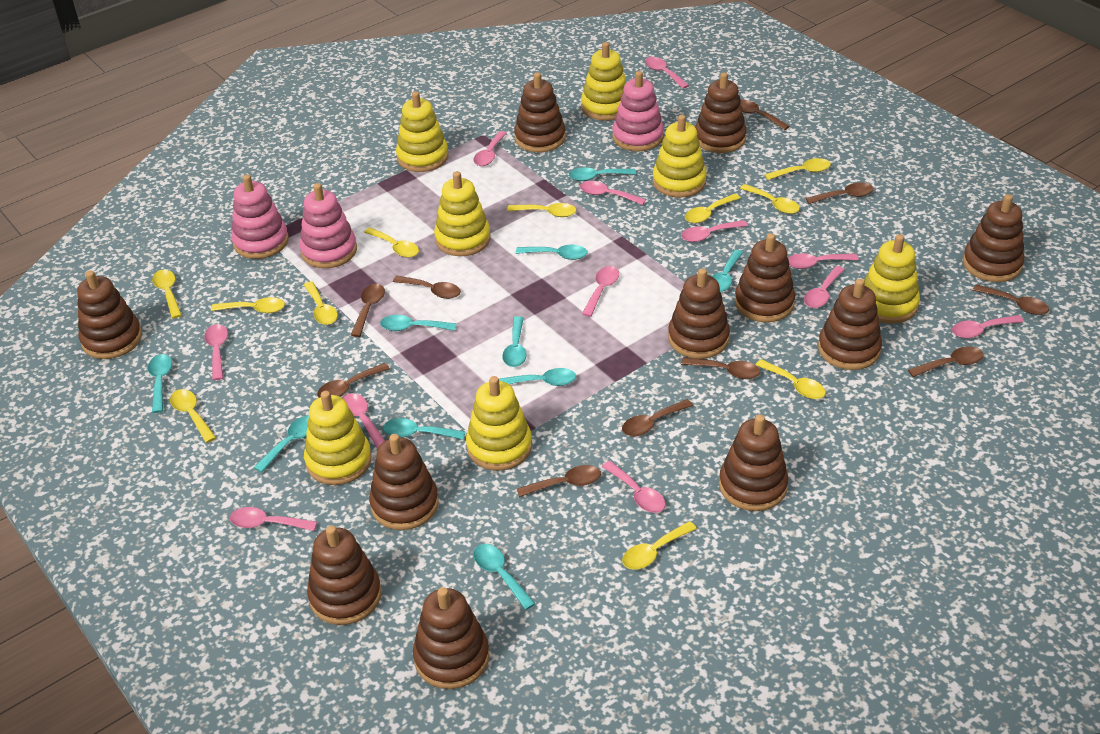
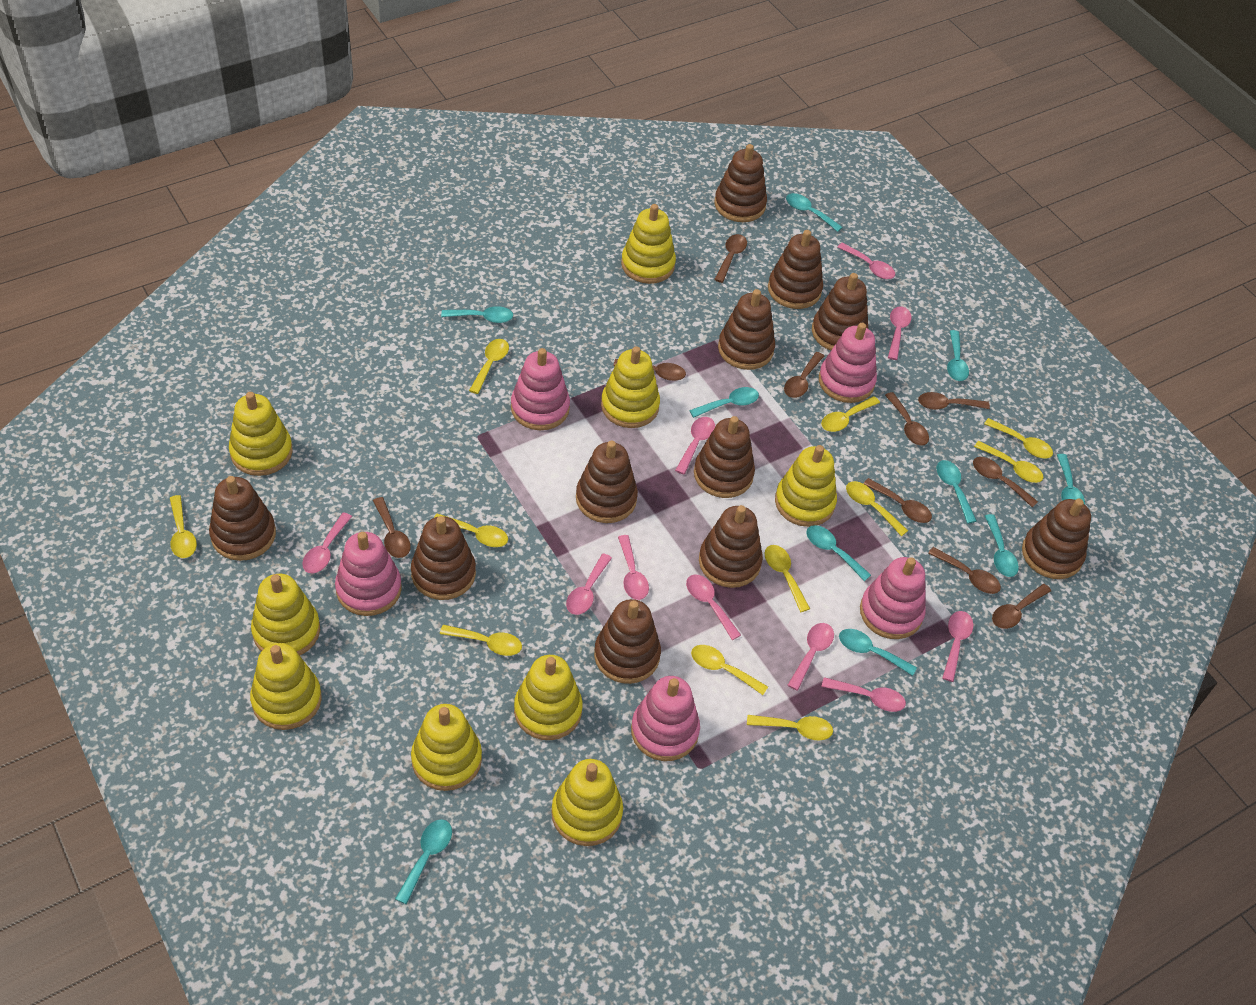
pink spoon: [204,324,228,380] [230,507,317,531] [343,393,385,449] [474,131,507,166] [580,181,646,205] [582,266,619,317] [602,461,665,513] [645,57,689,89] [681,220,748,242] [788,253,859,269] [804,266,845,308] [952,315,1024,338] = 12 -> [302,512,352,573] [566,553,612,615] [618,535,649,600] [675,417,715,475] [686,574,741,640] [788,623,834,691] [821,677,906,712] [837,243,895,279] [888,306,911,360] [942,611,973,682] = 10
pink stacking toy: [231,174,289,259] [300,183,357,268] [612,71,664,151] = 3 -> [335,532,402,616] [511,348,570,430] [631,676,700,761] [819,323,877,403] [860,557,926,639] = 5
yellow stacking toy: [304,391,372,485] [396,91,449,172] [434,171,491,256] [466,376,532,471] [581,42,627,121] [653,115,707,198] [864,234,920,324] = 7 -> [229,392,293,476] [250,643,322,730] [251,574,320,656] [411,704,482,791] [514,655,583,740] [551,759,623,846] [601,346,660,428] [621,204,676,284] [775,445,837,527] = 9

